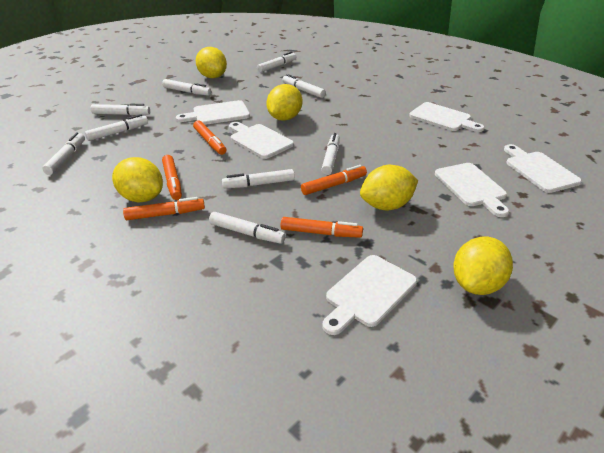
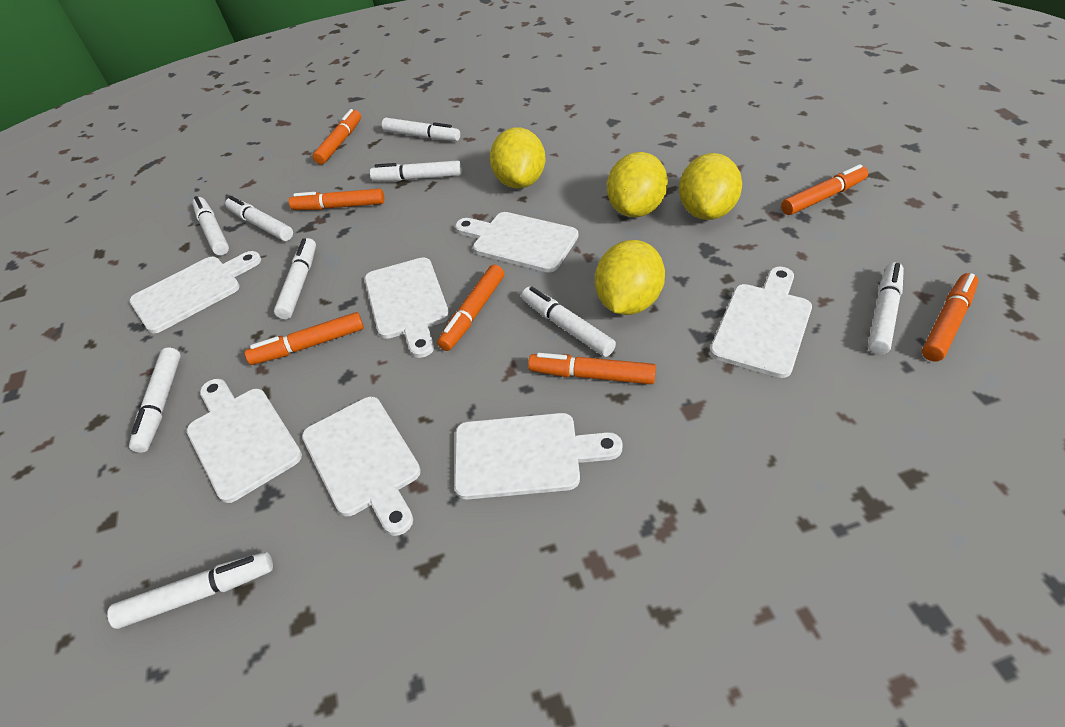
orange marker: [123,197,205,220] [162,155,182,200] [193,120,226,155] [281,217,363,238] [301,165,367,195] = 5 -> [245,312,364,365] [289,189,384,210] [313,109,361,165] [437,265,504,351] [528,353,656,384] [781,164,868,215] [922,273,979,361] = 7
white cutting board: [176,100,250,125] [229,122,294,159] [322,255,417,335] [409,102,484,132] [435,163,509,217] [504,144,582,193] = 6 -> [129,251,261,333] [187,379,302,503] [302,397,421,536] [365,257,450,358] [454,413,623,500] [455,212,579,273] [710,266,812,378] = 7
yellow lemon: [112,157,163,202] [196,47,227,78] [266,84,302,121] [360,165,418,210] [453,236,513,295] = 5 -> [490,127,545,188] [595,240,665,315] [607,152,668,217] [679,153,742,220] = 4

